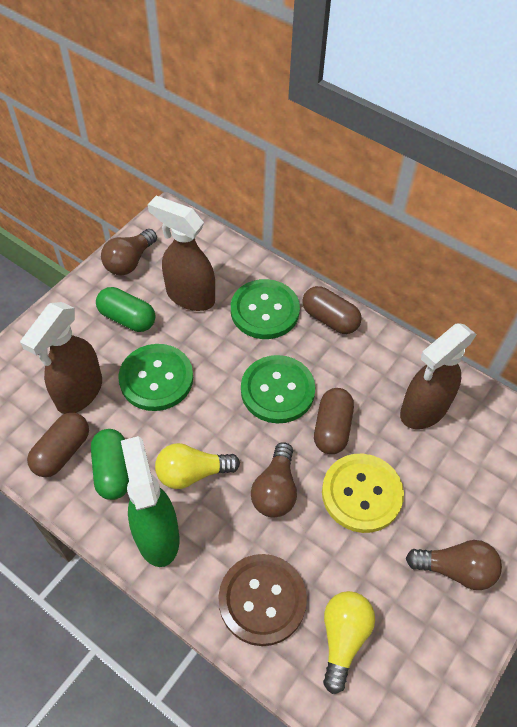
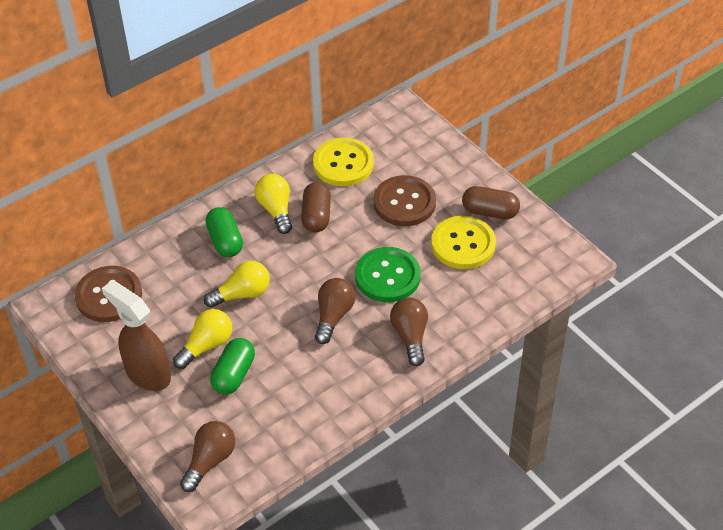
brown button: [218,554,307,646] = 1 -> [75,266,142,322] [373,175,436,226] = 2
brown capsule: [27,413,89,477] [302,286,362,334] [314,388,354,454] = 3 -> [301,182,331,233] [462,186,520,219] = 2
brown spray bottle: [20,302,102,414] [148,196,215,311] [400,323,477,429] = 3 -> [102,280,171,391] = 1
green button: [118,344,193,411] [231,279,300,339] [241,355,315,423] = 3 -> [355,247,421,302] = 1
green spray bottle: [121,436,179,567] = 1 -> none = 0
yellow button: [322,454,404,533] = 1 -> [313,138,374,186] [431,216,496,269] = 2
yellow light bulb: [155,443,240,489] [323,591,375,694] = 2 -> [173,309,232,369] [204,261,270,308] [255,174,292,234] = 3

